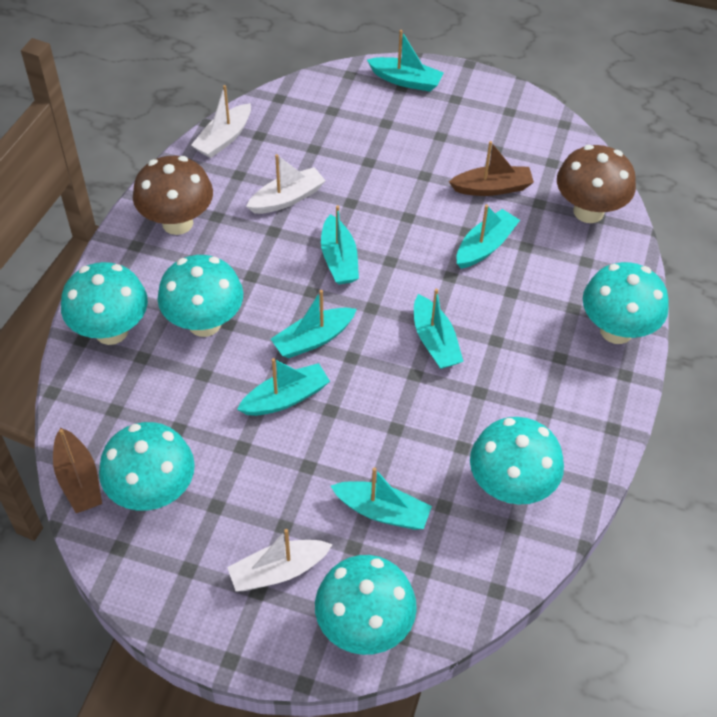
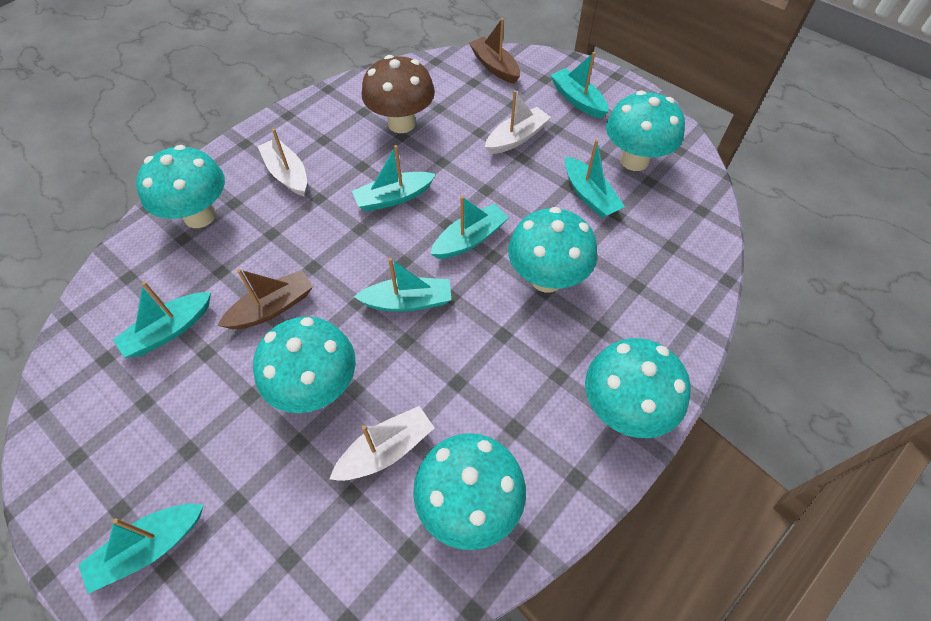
brown mushroom: [133,156,213,235] [557,145,636,223] = 2 -> [362,55,435,133] = 1

